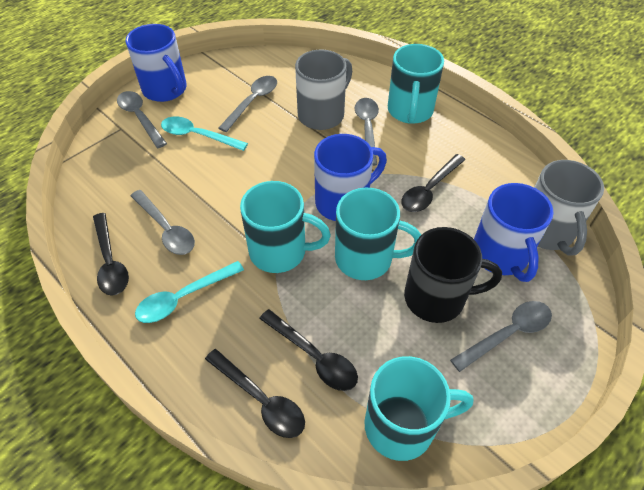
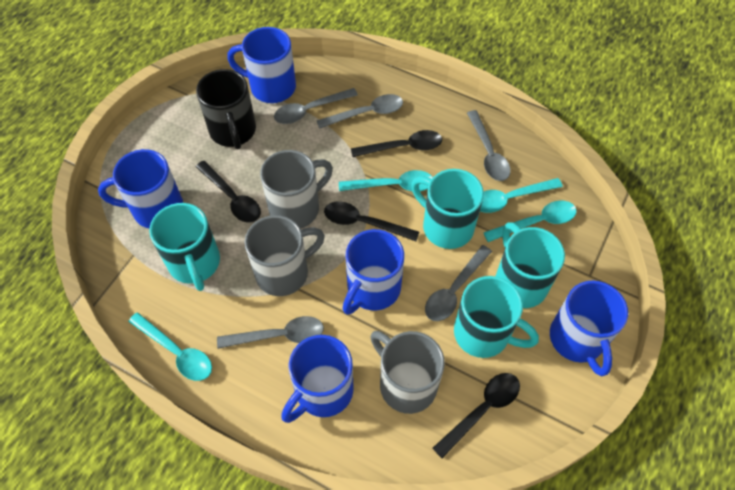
blue mug: [125,24,187,102] [314,134,387,221] [474,183,554,282] = 3 -> [98,149,183,229] [227,27,296,103] [281,335,354,423] [343,229,404,315] [550,281,628,376] = 5
grey mug: [295,50,352,130] [534,160,604,255] = 2 -> [245,215,325,296] [260,150,333,228] [370,331,445,414] = 3
turquoise spoon: [135,261,244,323] [161,116,248,151] = 2 -> [128,312,212,381] [339,170,433,191] [480,178,563,213] [483,201,577,242] = 4

